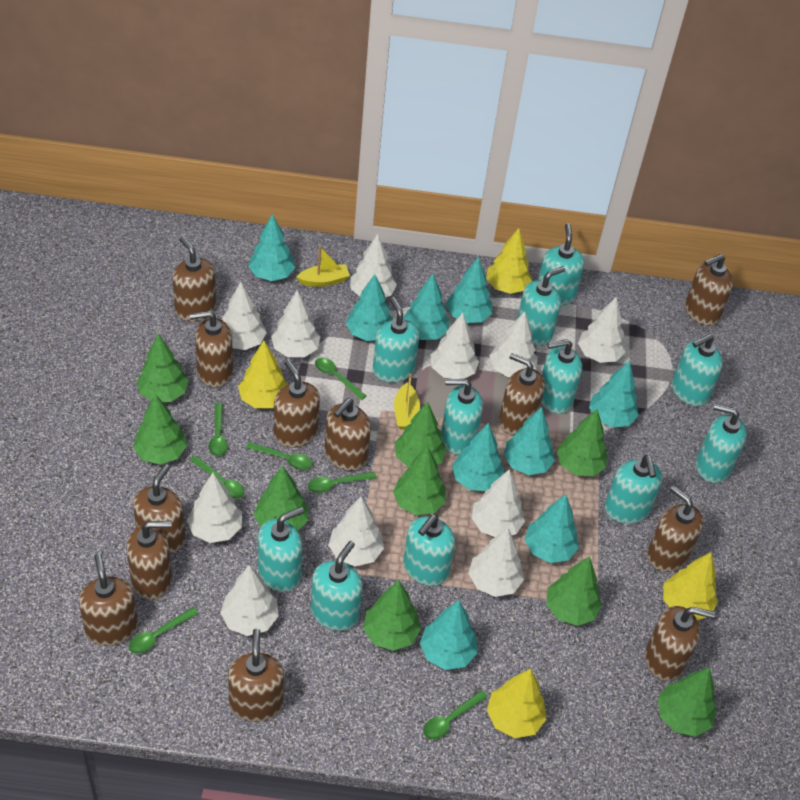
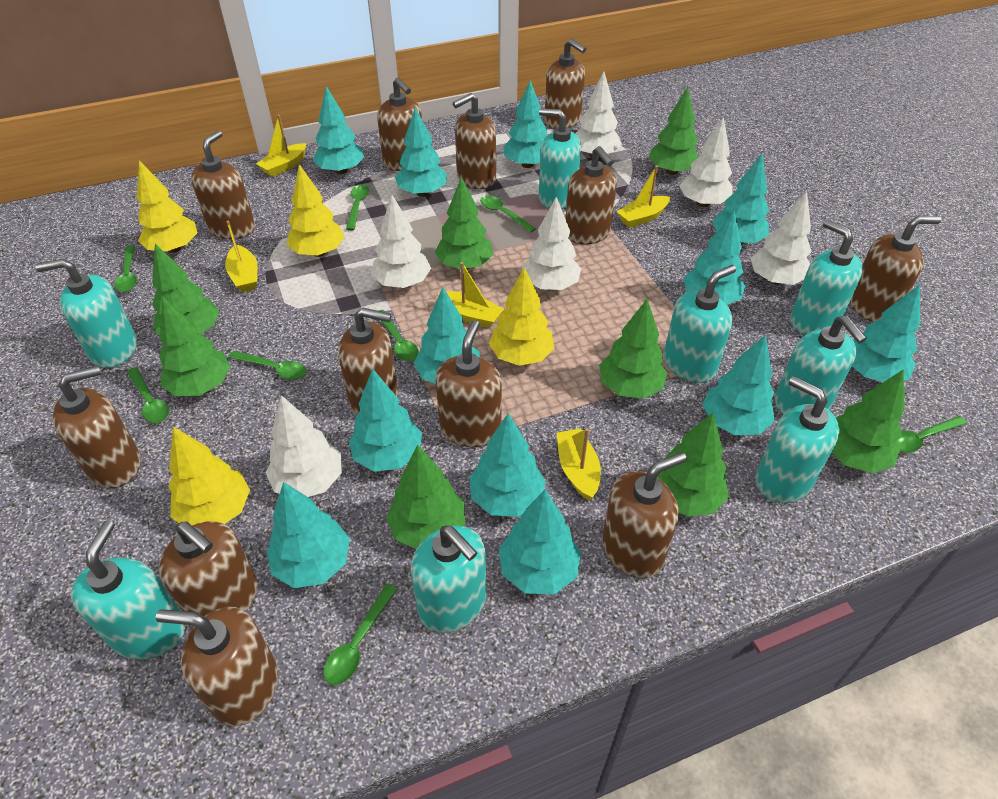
green spoon: [129,607,198,654] [190,456,244,499] [209,403,228,456] [246,442,312,470] [308,472,377,493] [315,357,366,400] [423,690,488,740] = 7 -> [114,245,137,292] [127,367,169,423] [228,351,307,380] [324,584,398,685] [346,184,370,231] [379,310,419,362] [480,196,536,233] [897,416,967,453] = 8
green tree: [133,394,187,465] [137,334,189,402] [254,466,308,531] [363,580,421,651] [393,446,446,515] [395,401,446,468] [546,556,602,626] [557,409,608,476] [658,667,717,737] = 9 -> [152,244,219,335] [159,297,231,396] [386,445,465,549] [435,177,493,269] [599,299,667,399] [649,87,698,175] [657,413,729,517] [832,369,904,473] = 8
turquoise soap dispenser: [258,507,304,592] [311,541,363,631] [373,297,419,383] [403,514,455,586] [441,379,483,455] [517,266,565,346] [538,223,585,306] [541,339,582,414] [605,455,663,524] [672,334,723,406] [696,404,747,483] = 11 -> [35,259,137,368] [71,521,186,660] [411,525,486,633] [539,108,581,209] [664,265,736,383] [756,376,839,503] [775,316,867,415] [790,220,863,335] = 8
turquoise tree: [248,214,295,281] [346,274,393,341] [403,274,449,340] [420,600,477,670] [446,257,492,323] [452,423,504,491] [503,407,555,475] [524,494,579,563] [589,360,639,428] = 9 -> [267,482,350,588] [313,86,364,174] [349,369,422,472] [395,107,447,197] [414,287,480,384] [469,413,546,517] [499,490,581,594] [503,80,548,168] [684,211,745,304] [702,334,775,435] [712,154,769,244] [852,284,920,382] = 12
white tree: [187,473,242,543] [220,565,279,636] [222,282,267,350] [271,290,320,357] [329,497,384,567] [350,234,397,298] [430,313,479,379] [468,528,524,597] [471,469,525,537] [489,311,538,377] [578,296,626,363] = 11 -> [266,395,342,497] [371,195,431,288] [522,197,581,290] [575,72,622,158] [679,117,733,207] [750,191,812,285] = 6
yellow boat: [296,246,350,287] [394,374,420,430] = 2 -> [225,221,257,292] [256,115,306,177] [438,262,504,328] [557,428,601,501] [617,165,670,228] = 5

